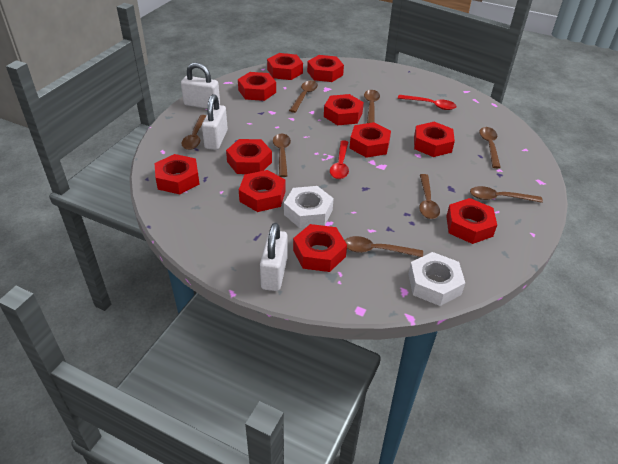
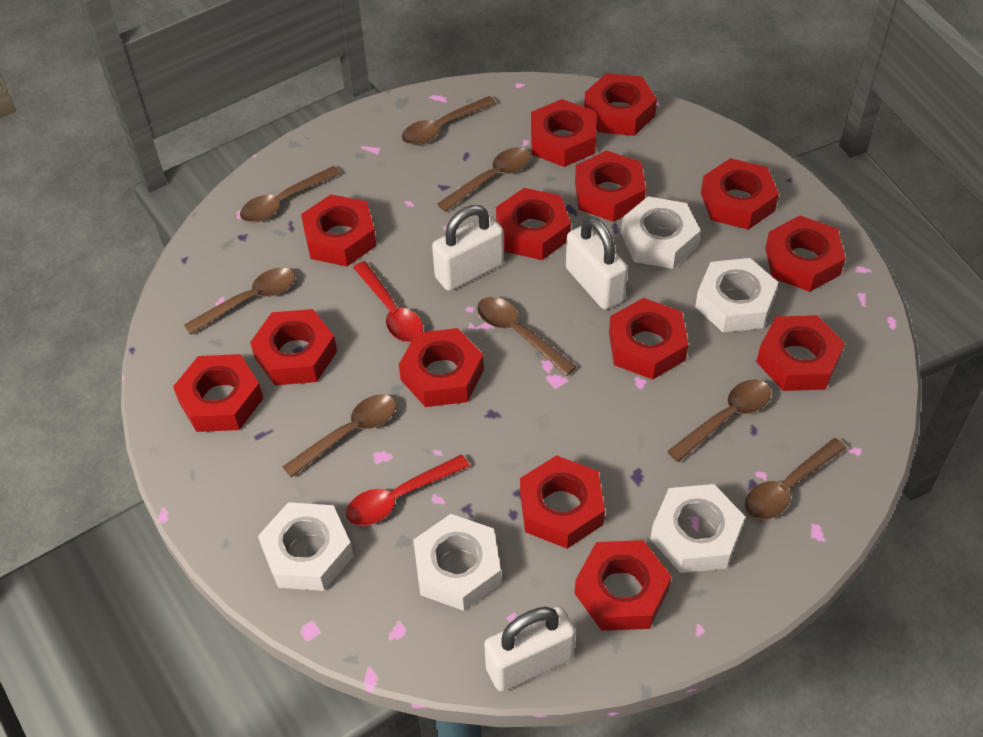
red nut: [155,154,200,194] [226,139,272,174] [238,72,276,101] [239,170,285,212] [267,53,303,80] [293,224,347,272] [307,55,344,82] [324,94,364,125] [350,122,391,158] [414,122,455,157] [446,198,497,244] = 11 -> [173,354,263,432] [250,309,337,385] [301,194,377,266] [399,328,484,407] [496,188,571,260] [520,455,605,549] [531,99,596,167] [575,150,646,222] [575,540,672,631] [584,73,657,136] [609,298,689,380] [701,158,779,230] [756,315,845,391] [765,216,846,292] = 14
white nut: [284,186,334,228] [408,252,465,306] = 2 -> [258,502,353,591] [413,514,501,611] [621,197,701,269] [650,484,745,573] [695,258,779,332] = 5

